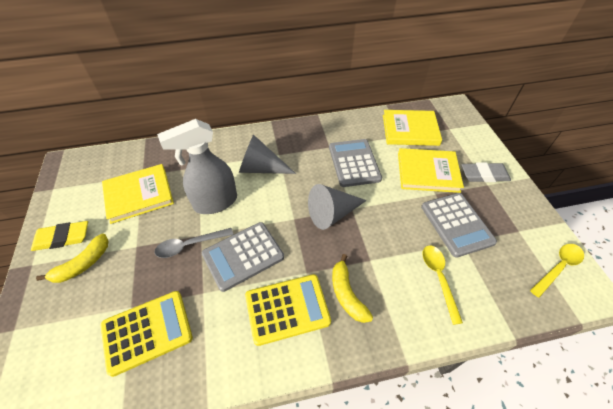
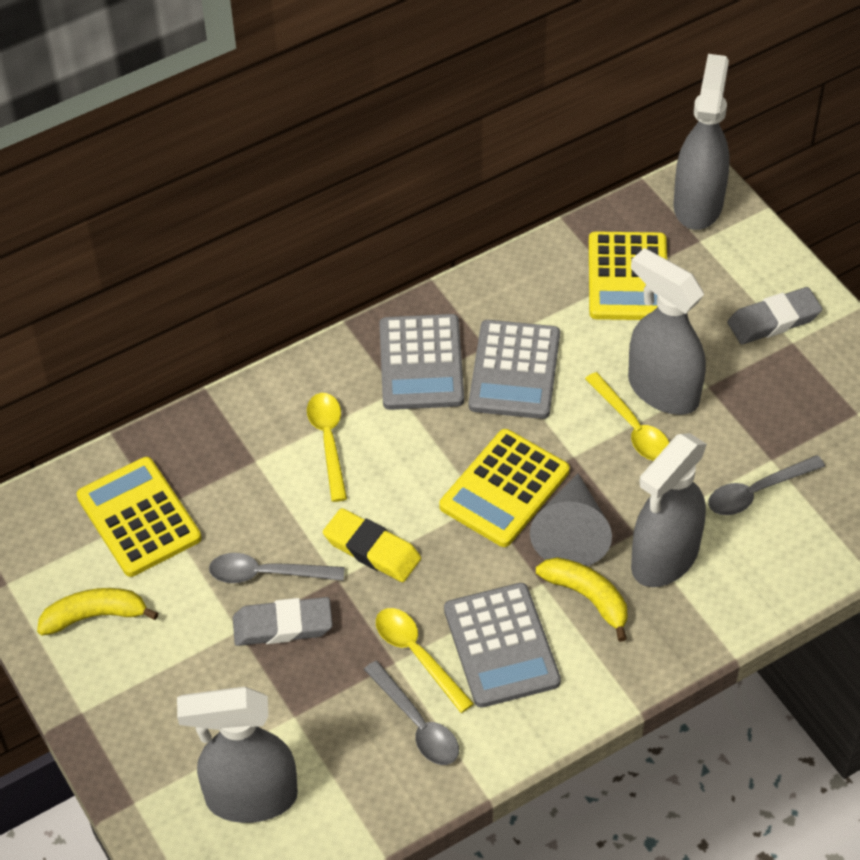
grey cone: [239,134,296,174] [308,184,367,230] = 2 -> [530,473,612,566] = 1
grey eraser: [461,162,511,182] = 1 -> [233,597,332,646] [727,287,822,344] = 2
grey spoon: [155,228,233,258] = 1 -> [209,553,345,583] [364,661,459,765] [708,455,825,515] = 3
grey spray bottle: [157,119,237,214] = 1 -> [177,687,298,823] [628,248,706,415] [631,433,707,587] [673,54,730,230] = 4
yellow book: [102,164,174,224] [383,110,442,146] [398,148,464,193] = 3 -> none = 0
yellow calculator: [101,291,193,377] [245,274,331,346] = 2 -> [77,457,201,577] [439,429,569,547] [589,231,667,320] = 3
yellow spoon: [423,245,463,325] [530,244,584,298] = 2 -> [307,393,347,502] [376,608,474,713] [585,372,669,461] = 3

